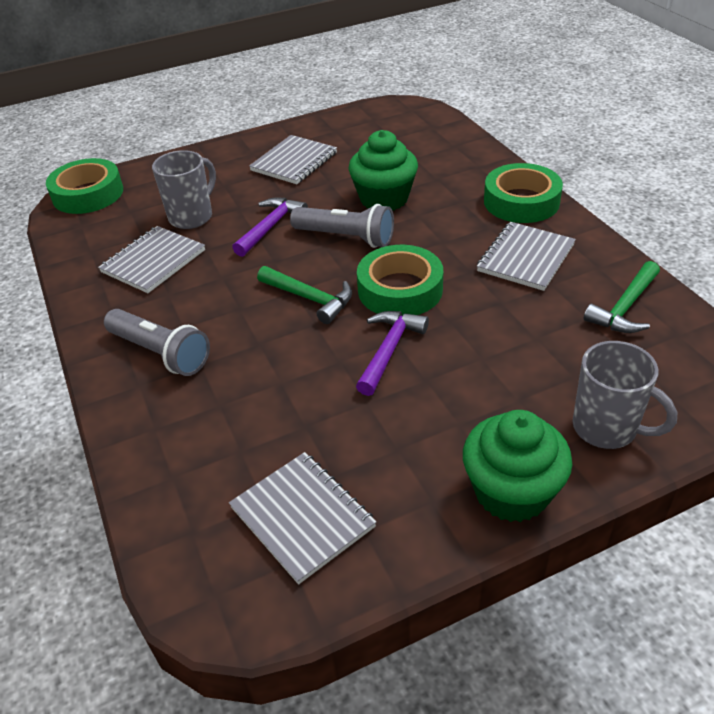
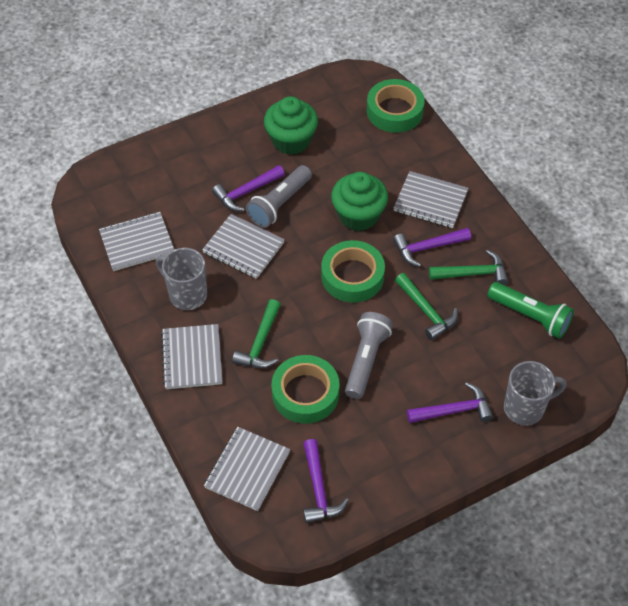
green flashlight: none = 0 -> [487,282,574,339] = 1
green hammer: [257,266,352,324] [584,261,660,333] = 2 -> [232,299,281,368] [395,273,458,340] [429,250,508,285] = 3
grey notebook: [98,226,205,293] [229,452,376,584] [249,135,337,184] [477,222,576,291] = 4 -> [99,212,175,271] [161,324,222,389] [202,214,285,279] [204,427,290,511] [393,171,469,228] = 5
purple hammer: [232,197,308,257] [356,311,429,396] = 2 -> [212,165,285,211] [303,439,349,523] [393,228,471,267] [407,382,493,423] = 4

